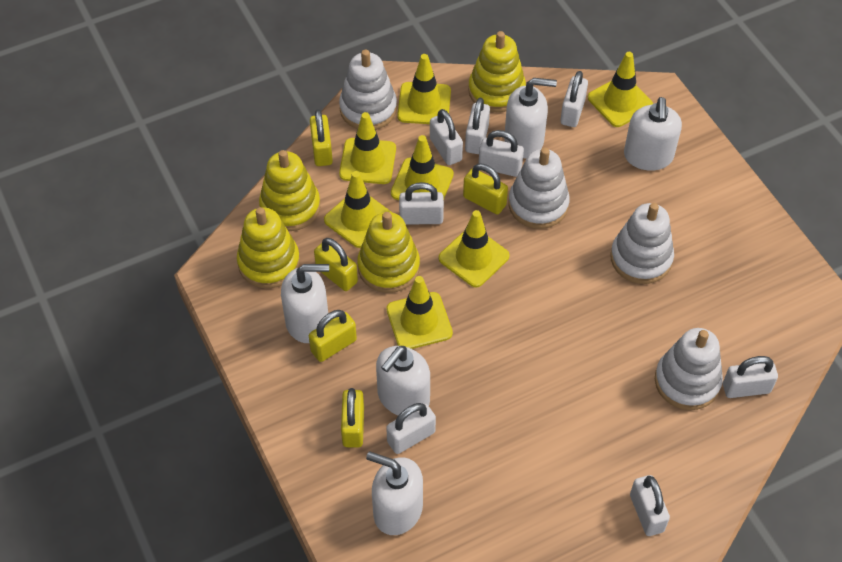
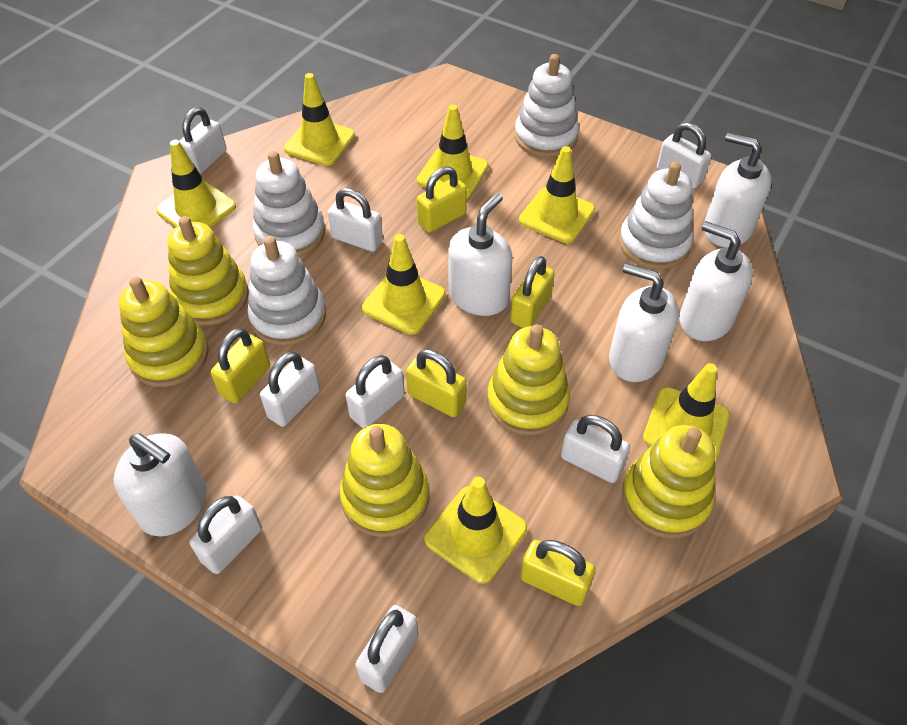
yellow stacking toy: [237,207,300,288] [259,150,320,231] [357,212,420,293] [468,31,526,112] = 4 -> [119,277,209,387] [168,216,249,326] [340,424,429,537] [487,324,570,436] [622,425,716,538] = 5

